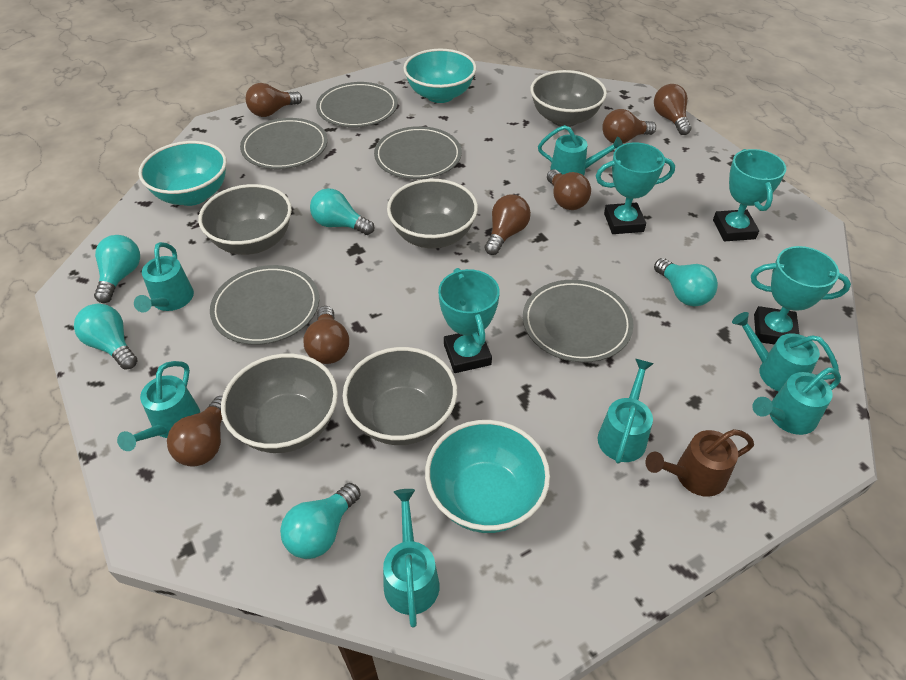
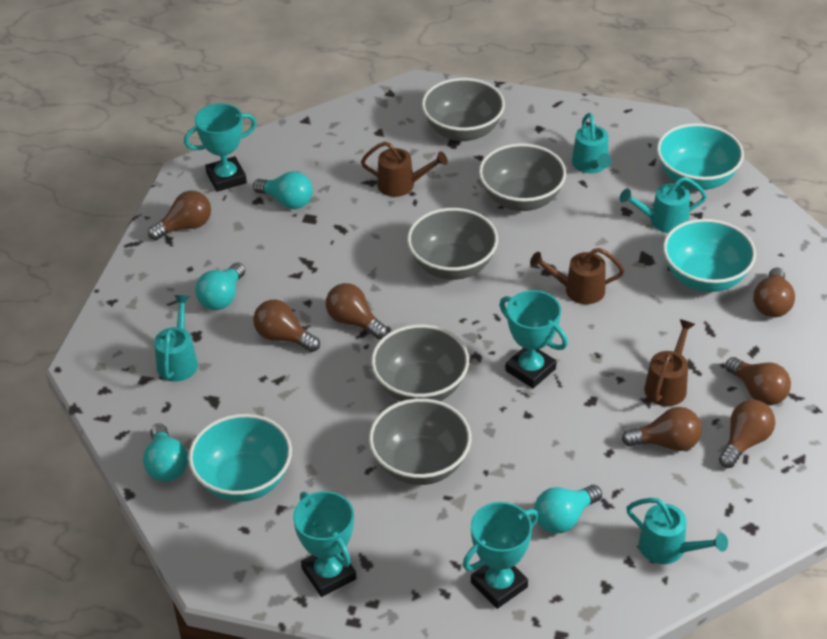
brown watering can: [645,429,754,497] = 1 -> [361,142,448,197] [530,248,625,304] [644,319,695,406] = 3
grey plate: [210,265,319,345] [240,118,328,169] [316,82,398,127] [374,126,462,179] [523,280,633,363] = 5 -> none = 0
turquoise light bulb: [74,304,137,369] [94,235,140,303] [280,483,361,559] [310,188,374,235] [654,258,718,306] = 5 -> [143,423,188,482] [195,263,245,310] [253,171,313,209] [534,485,602,533] = 4
turquoise watering can: [117,361,200,451] [134,242,194,313] [383,489,440,628] [538,125,623,176] [598,359,654,464] [732,312,839,391] [752,368,841,435] = 7 -> [154,295,198,382] [572,113,612,173] [620,177,707,233] [626,498,728,564] = 4

